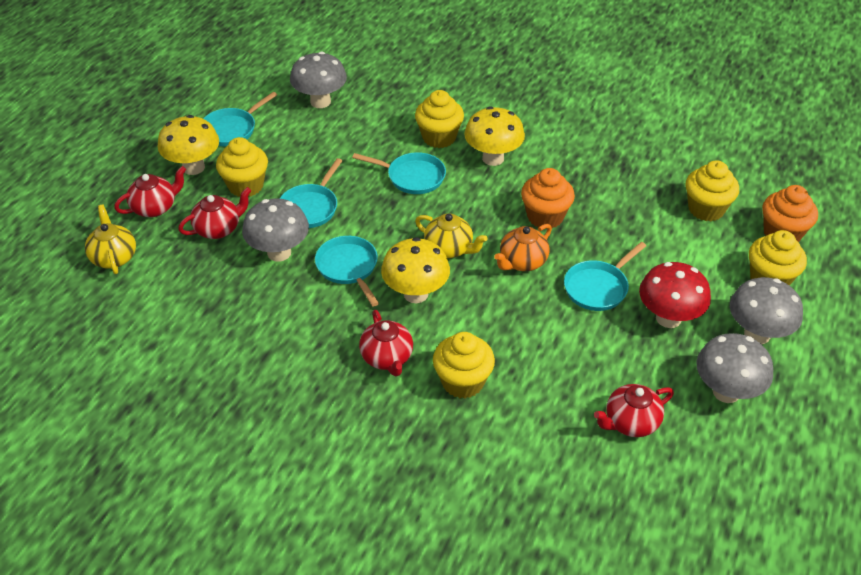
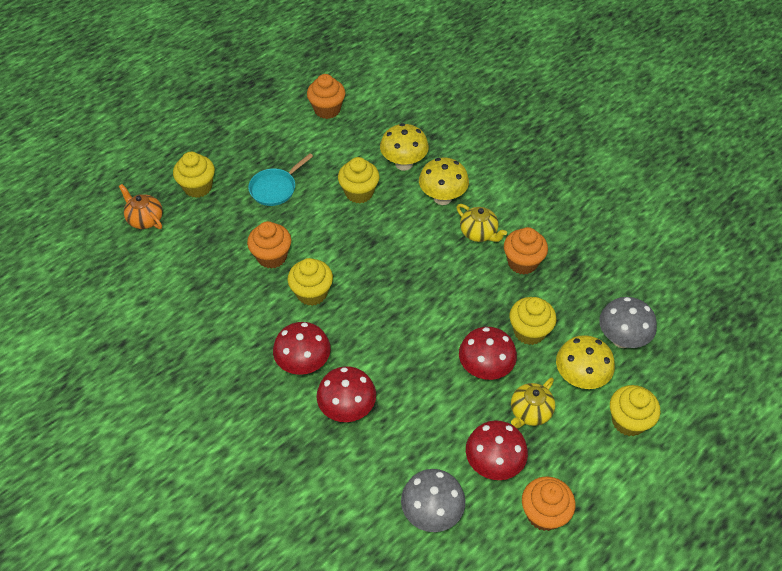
grey mushroom: [242,198,309,262] [290,52,347,108] [697,333,773,403] [730,277,803,344] = 4 -> [401,469,465,532] [599,297,657,348] = 2
orange cupcake: [521,168,575,229] [762,185,818,242] = 2 -> [247,221,291,269] [307,74,345,119] [504,227,548,274] [522,476,576,531] = 4
red mushroom: [639,262,711,328] = 1 -> [273,322,331,375] [317,366,376,422] [459,327,517,380] [466,420,528,480] = 4
red teapot: [114,166,186,217] [178,187,251,239] [359,310,413,376] [594,384,674,437] = 4 -> none = 0
turquoise pan: [203,92,277,146] [280,158,342,228] [315,236,379,307] [352,152,446,194] [564,242,646,311] = 5 -> [248,153,313,206] = 1

